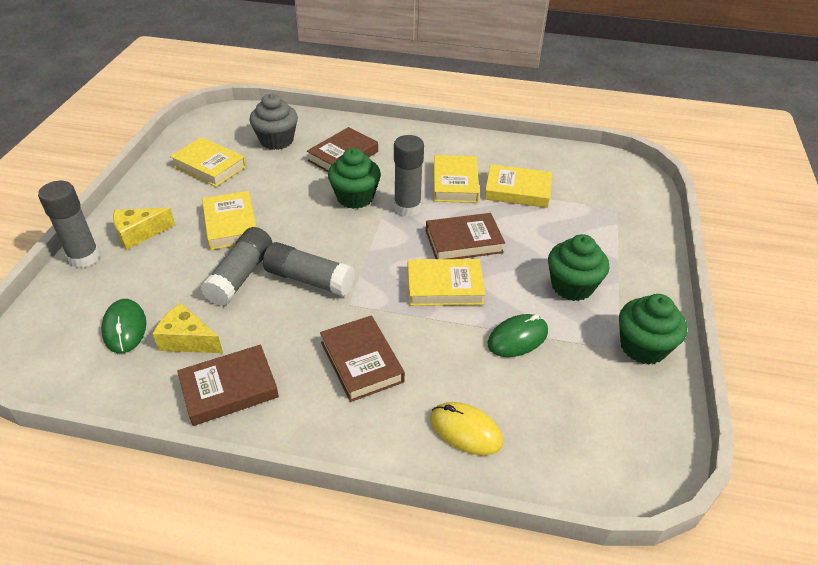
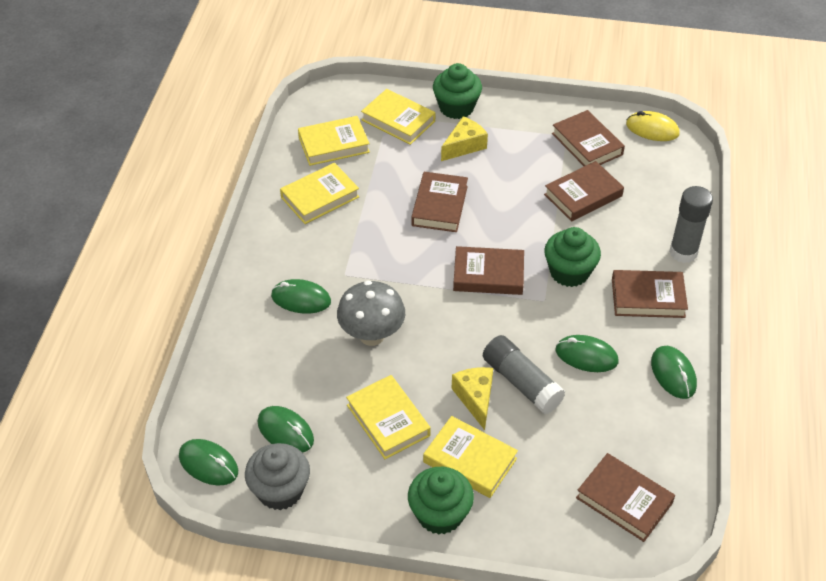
brown book: [177,345,279,426] [307,127,378,172] [320,315,405,402] [426,213,505,259] = 4 -> [411,172,468,232] [453,246,524,295] [544,161,624,222] [552,110,625,166] [576,453,675,542] [612,270,688,318] = 6
green mouse: [101,299,146,353] [488,314,548,357] = 2 -> [179,439,238,486] [257,406,314,452] [271,279,331,314] [556,335,618,372] [651,346,697,399] = 5
grey glue stick: [38,181,100,268] [201,227,272,306] [263,242,355,296] [394,135,424,217] = 4 -> [483,335,565,414] [669,186,713,263] = 2
grey mushroom: none = 0 -> [337,280,405,346] = 1

